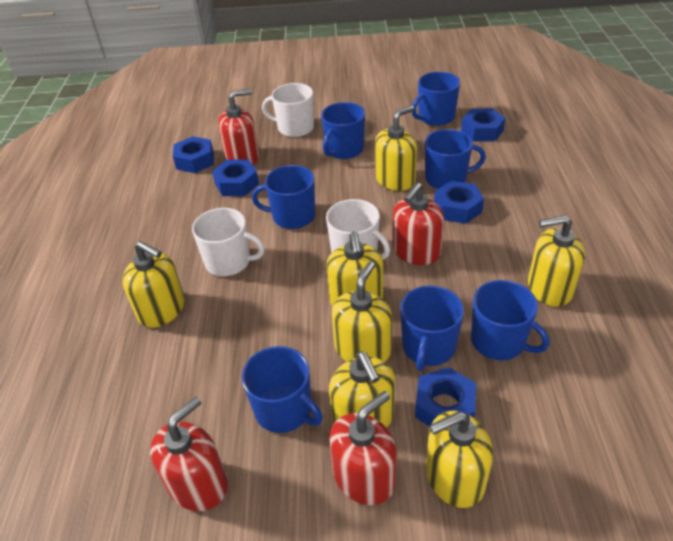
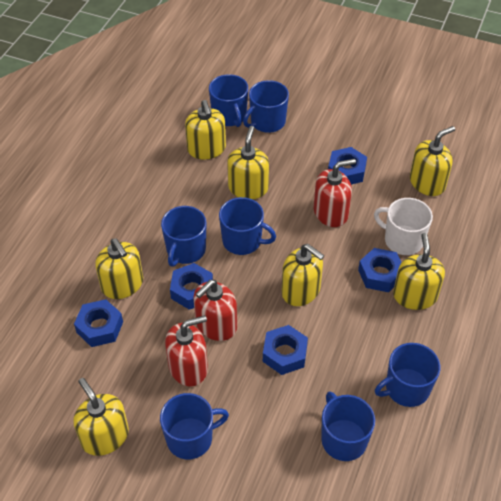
red soap dispenser: [150,397,228,511] [218,89,259,165] [329,391,397,505] [392,183,444,265] = 4 -> [165,315,208,386] [193,280,237,341] [314,159,356,227] = 3
white mug: [192,208,265,276] [262,83,314,137] [326,199,390,260] = 3 -> [374,198,433,255] = 1

